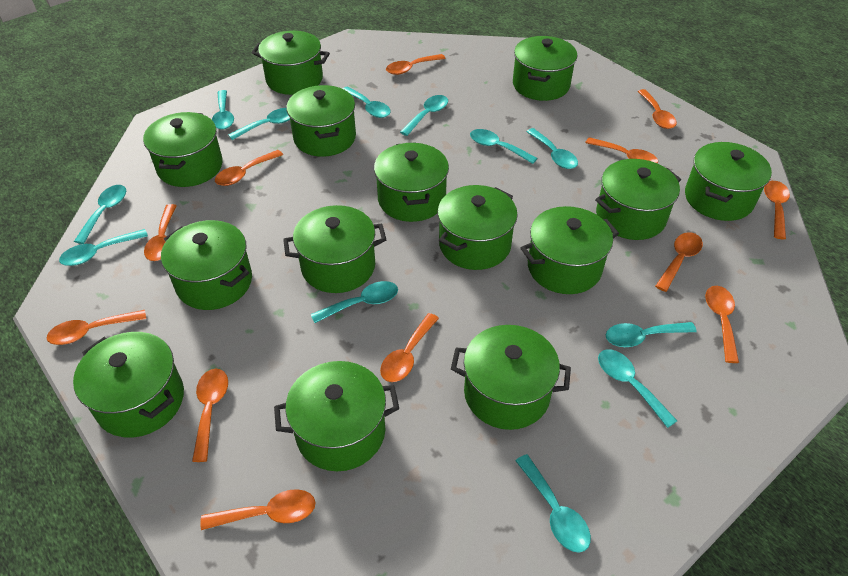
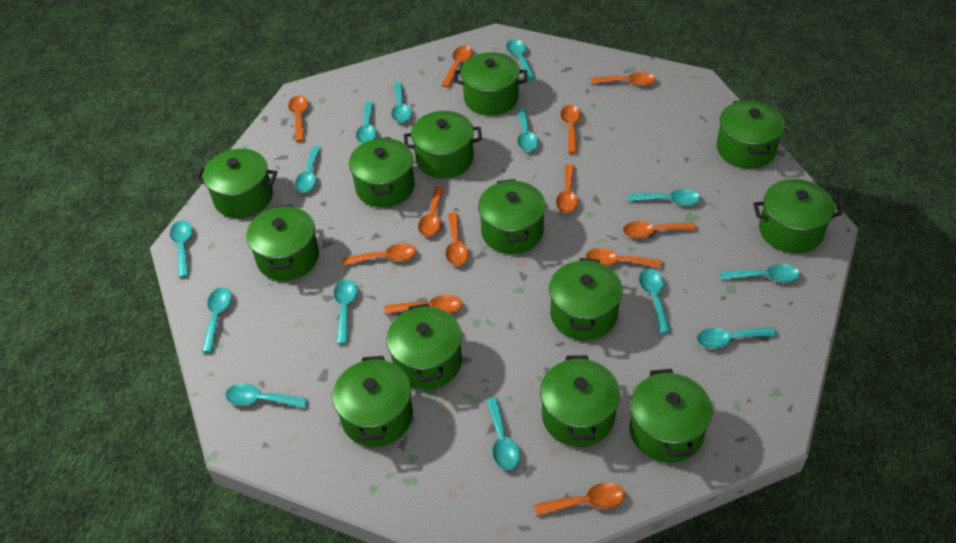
green pot: [73,332,184,438] [143,112,223,187] [161,220,252,310] [251,31,330,95] [274,361,399,471] [283,205,386,293] [286,85,356,157] [374,142,449,222] [438,185,518,270] [451,325,571,430] [513,36,577,101] [521,206,619,294] [595,159,681,240] [685,142,772,221] = 14 -> [196,149,277,218] [246,204,319,281] [332,356,413,447] [349,137,415,208] [386,303,462,390] [404,111,482,178] [453,52,527,116] [478,179,546,254] [540,355,620,447] [549,258,623,341] [629,369,713,463] [716,100,785,169] [753,179,843,254] = 13
turquoise spoon: [59,229,148,266] [74,185,126,244] [212,90,234,130] [228,108,290,140] [311,281,398,323] [342,86,391,118] [400,95,448,136] [470,129,538,164] [515,454,591,553] [526,128,578,169] [598,349,677,428] [606,322,697,347] = 12 -> [170,221,192,278] [202,287,232,353] [225,383,308,408] [295,146,321,192] [334,279,357,344] [356,101,376,143] [391,82,411,123] [486,397,520,470] [506,39,535,81] [517,108,538,151] [628,189,701,206] [639,269,670,334] [697,327,777,349] [720,264,800,283] = 14

